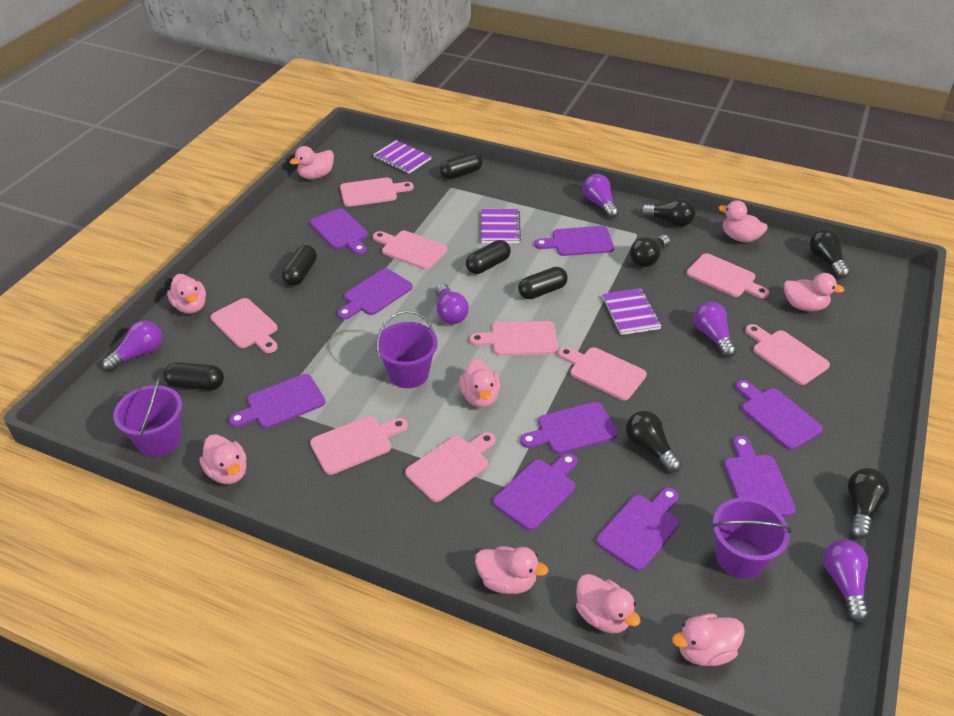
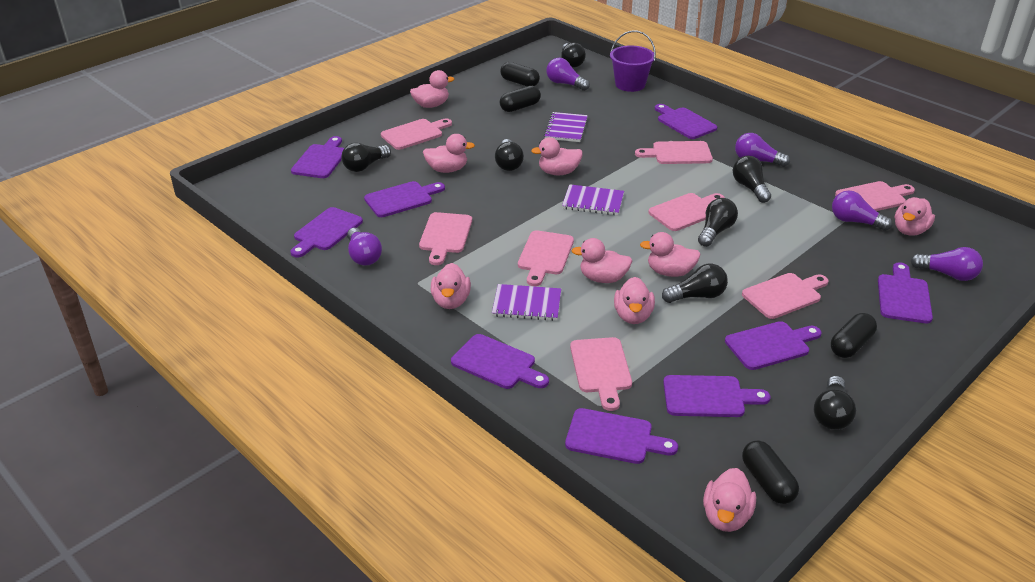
black capsule: [163,362,224,390] [282,245,317,286] [440,152,483,179] [466,240,511,274] [518,267,568,299] = 5 -> [500,62,540,86] [500,86,541,112] [742,441,799,504] [831,313,877,358] = 4
black light bulb: [626,411,682,473] [630,235,670,267] [641,198,696,227] [809,229,850,278] [848,468,890,539] = 5 -> [341,143,391,172] [495,139,524,171] [561,43,586,68] [662,264,728,303] [698,198,738,247] [733,156,771,203] [814,376,856,430] = 7
pink cutting board: [211,298,278,353] [310,416,408,475] [340,177,414,207] [373,231,448,270] [405,432,496,502] [470,321,558,356] [558,347,647,400] [687,253,769,298] [745,324,830,385] = 9 -> [381,119,452,150] [419,212,472,265] [518,230,574,286] [570,337,632,411] [635,141,713,164] [648,193,725,231] [742,273,829,319] [835,181,915,211] = 8
purple bucket: [113,377,182,457] [376,311,438,388] [711,498,792,579] = 3 -> [610,30,656,92] = 1

